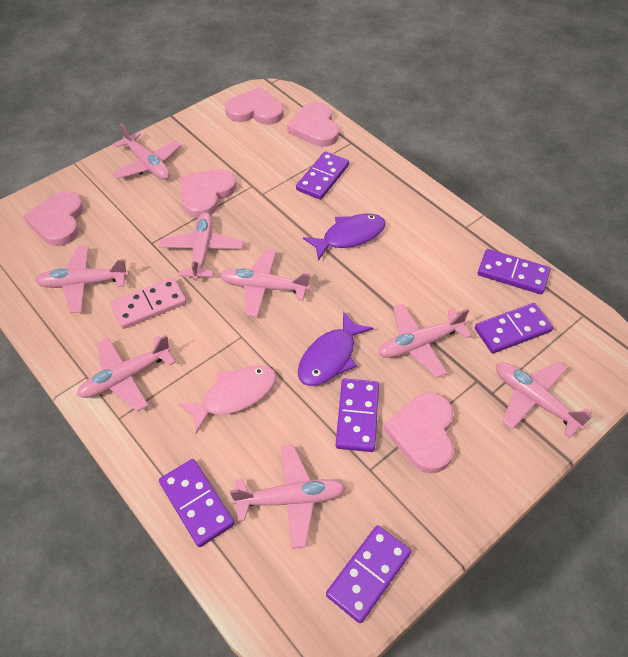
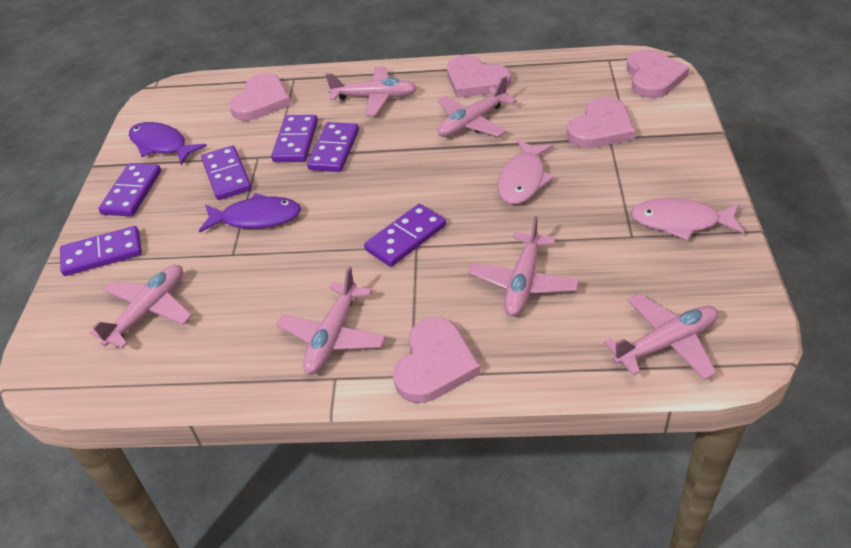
pink domino: [110,277,186,329] = 1 -> none = 0
pink fish: [178,365,277,434] = 1 -> [498,140,554,204] [631,198,744,241] = 2
pink plane: [35,245,129,313] [77,335,176,412] [112,123,181,180] [159,212,243,281] [220,249,310,317] [230,445,346,549] [378,304,471,378] [496,361,593,438] = 8 -> [90,265,192,349] [276,267,386,374] [326,66,417,116] [437,76,517,137] [468,216,579,316] [604,294,718,380] = 6

